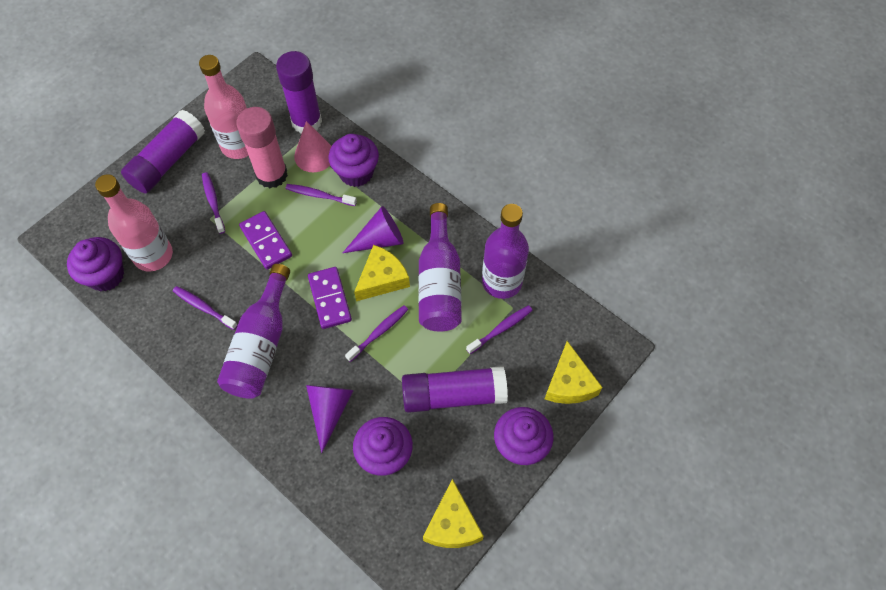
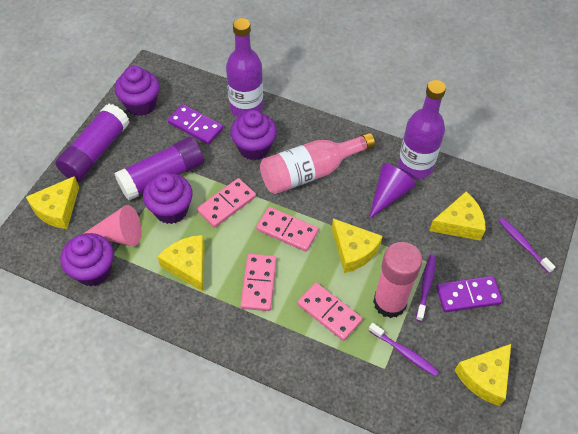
pink bottle: [95,174,173,272] [199,55,249,159] = 2 -> [260,133,375,194] = 1
pink domino: none = 0 -> [197,178,256,228] [240,254,277,311] [256,207,319,252] [297,283,362,341] = 4
purple bottle: [217,264,290,399] [418,203,462,331] [482,204,529,299] = 3 -> [226,18,263,117] [398,80,446,179] = 2
purple cone: [306,385,354,453] [343,206,403,253] = 2 -> [369,163,416,219] = 1
purple glue stick: [121,110,205,194] [276,51,322,134] [402,366,508,413] = 3 -> [55,104,130,182] [114,137,204,201] = 2
purple toothbrush: [173,286,238,330] [202,172,225,234] [286,184,357,206] [345,305,408,362] [466,305,532,354] = 5 -> [368,323,439,377] [416,254,436,321] [498,217,555,273] = 3
yellow cheese: [354,245,410,301] [423,479,484,548] [545,341,603,404] = 3 -> [26,176,79,229] [157,235,205,292] [332,218,383,273] [429,192,486,241] [455,344,511,406] = 5

